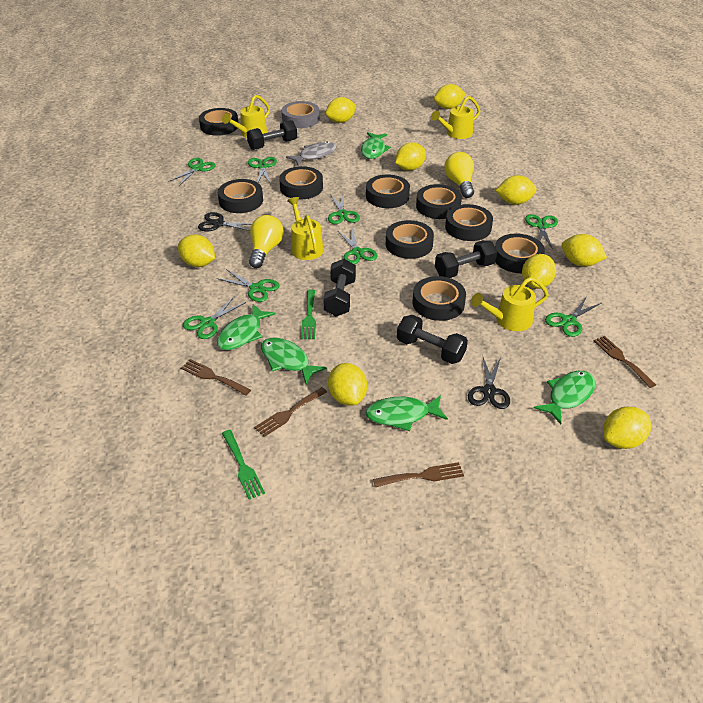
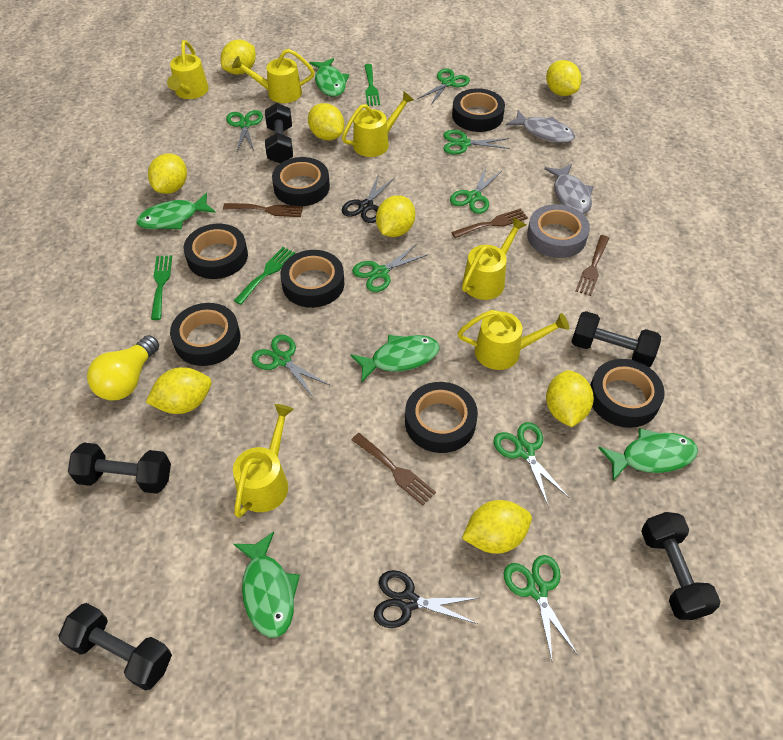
black dumbbell: [247,120,297,150] [323,259,356,316] [397,315,468,364] [435,240,497,278] = 4 -> [58,603,172,691] [68,443,171,494] [265,103,293,163] [571,311,661,367] [641,512,721,620] = 5
black tape: [199,108,238,136] [218,179,263,213] [279,166,323,200] [366,174,410,208] [386,220,434,259] [413,276,466,321] [416,184,462,219] [445,204,493,241] [495,234,545,273] = 9 -> [170,303,241,366] [184,224,248,279] [272,157,330,206] [280,250,345,308] [405,382,478,453] [452,88,505,132] [590,359,665,428] = 7
green fork: [222,430,265,500] [301,289,316,339] = 2 -> [151,255,172,320] [234,247,295,305] [364,64,380,106] = 3
grey fish: [286,141,336,166] = 1 -> [506,110,575,143] [544,164,593,214] = 2
yellow lemon: [178,235,215,267] [326,97,356,123] [328,363,367,406] [395,143,426,171] [434,84,465,109] [495,175,537,205] [522,254,556,289] [562,234,607,267] [603,407,651,449] = 9 -> [146,367,211,414] [148,153,187,194] [221,40,256,75] [308,103,344,140] [376,195,415,237] [462,500,532,554] [546,60,581,96] [546,370,594,427] = 8
yellow light bulb: [249,215,284,268] [444,152,474,198] = 2 -> [87,335,159,401] = 1
yellow watering can: [222,95,270,138] [287,197,323,260] [431,96,480,139] [471,277,549,331] = 4 -> [167,40,209,99] [232,49,315,103] [233,404,294,518] [342,91,414,157] [457,310,569,370] [462,217,526,300] = 6

